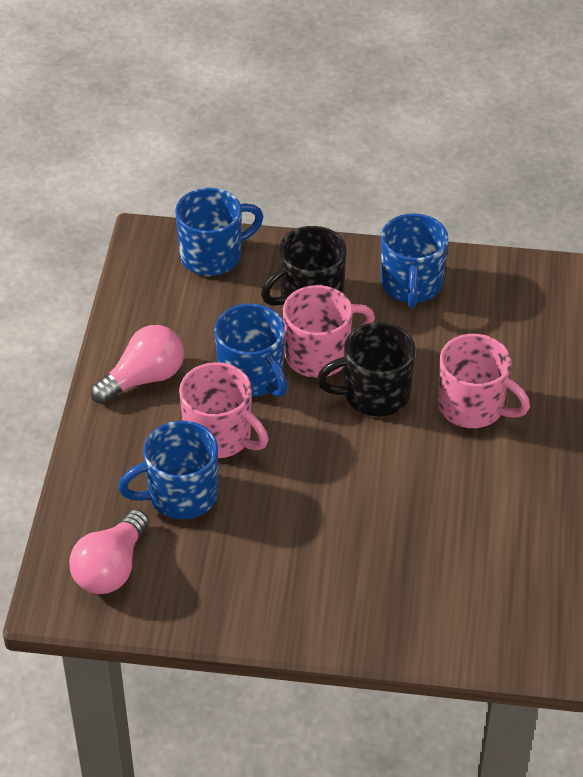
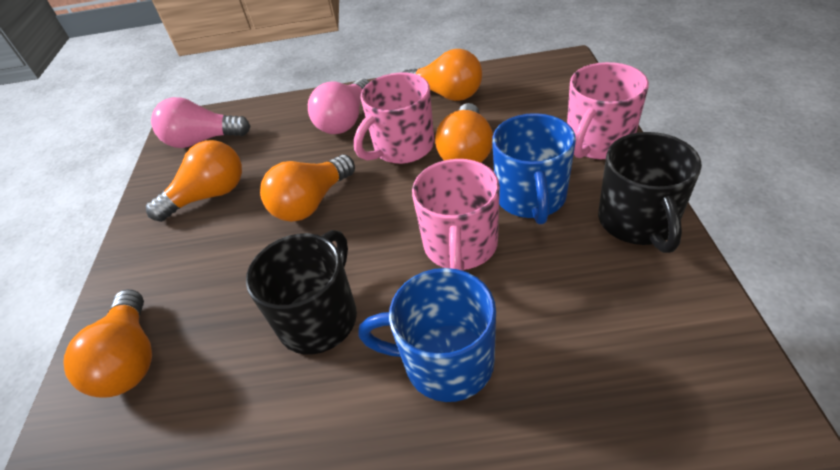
blue mug: [118,421,218,519] [175,188,264,276] [215,304,288,397] [381,214,449,308] = 4 -> [358,268,496,402] [492,113,576,224] = 2
orange light bulb: none = 0 -> [63,289,152,398] [146,140,242,222] [260,155,355,222] [402,49,482,101] [435,103,493,163] = 5

